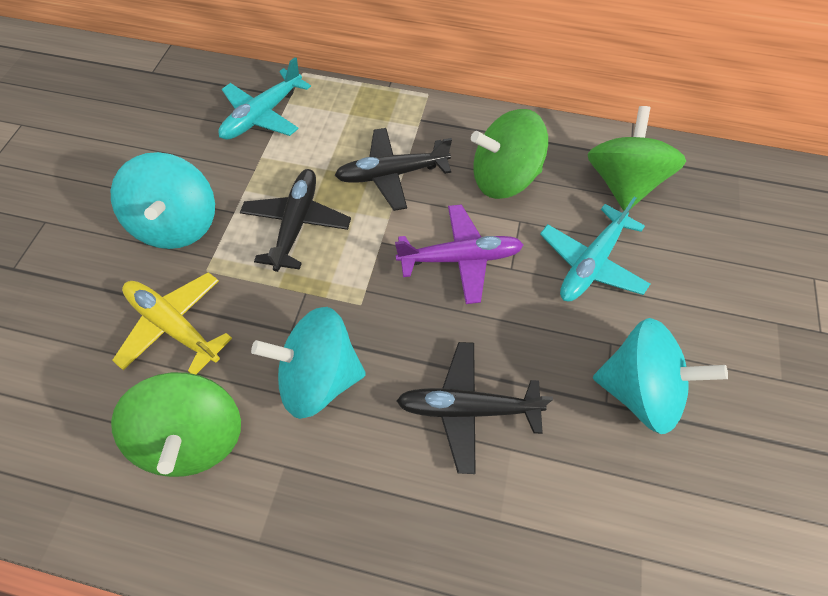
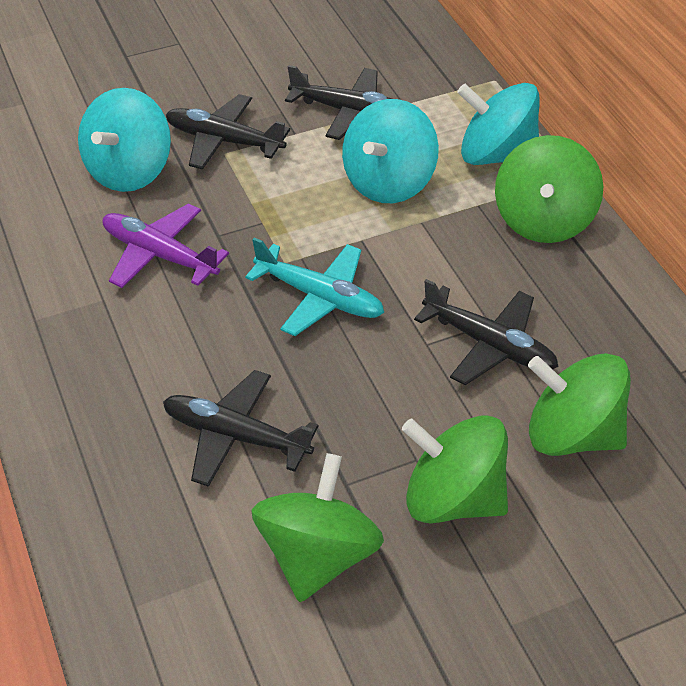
black plane: [240,169,351,272] [334,128,452,211] [396,342,553,474] = 3 -> [163,370,319,487] [166,94,290,169] [285,65,392,140] [414,279,559,385] = 4
green spinning top: [111,372,241,477] [471,109,548,199] [587,106,686,211] = 3 -> [251,453,384,602] [402,415,508,524] [495,135,603,243] [528,353,631,456] = 4
turquoise plane: [218,57,311,140] [540,197,650,301] = 2 -> [245,238,384,336] = 1
yellow plane: [112,272,232,374] = 1 -> none = 0

